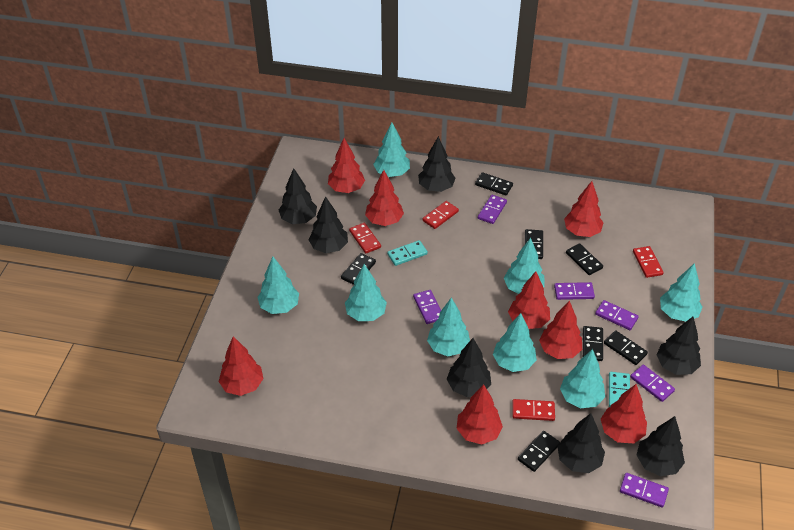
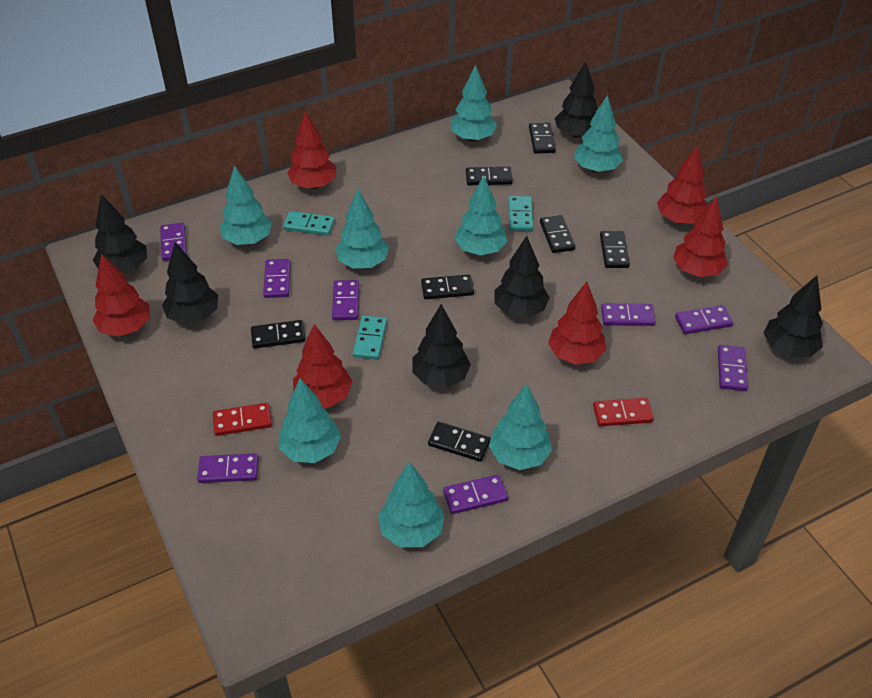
black tree: [279,168,317,224] [309,196,348,253] [418,136,456,192] [447,338,491,397] [557,413,605,473] [637,416,685,476] [657,317,701,375] = 7 -> [93,194,147,273] [162,242,218,324] [412,304,471,388] [494,236,550,318] [555,61,598,138] [764,276,823,357] = 6
purple domino: [413,290,441,324] [478,195,507,224] [554,282,595,300] [595,300,639,330] [620,473,669,508] [630,365,675,402] = 6 -> [160,223,187,261] [197,453,259,483] [263,259,291,298] [332,280,359,320] [443,474,508,514] [601,303,656,326] [675,305,733,334] [718,345,748,391] = 8
red domino: [349,223,381,254] [422,201,459,229] [512,399,555,421] [633,246,663,278] = 4 -> [213,403,272,436] [593,398,654,426] = 2
red tree: [219,336,264,396] [328,138,365,193] [365,170,404,226] [457,384,503,445] [508,271,550,329] [539,300,582,359] [564,181,604,237] [601,384,647,443] = 8 -> [93,254,150,337] [287,111,336,189] [293,324,353,408] [548,282,606,365] [657,145,708,224] [673,196,728,277] = 6
turquoise domino: [387,240,428,266] [609,372,630,407] = 2 -> [283,211,335,236] [353,315,387,360] [508,196,533,231] = 3

